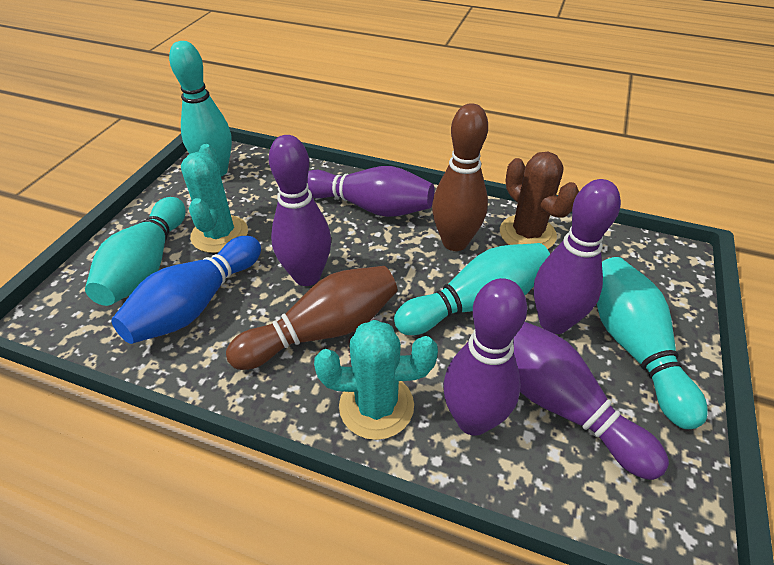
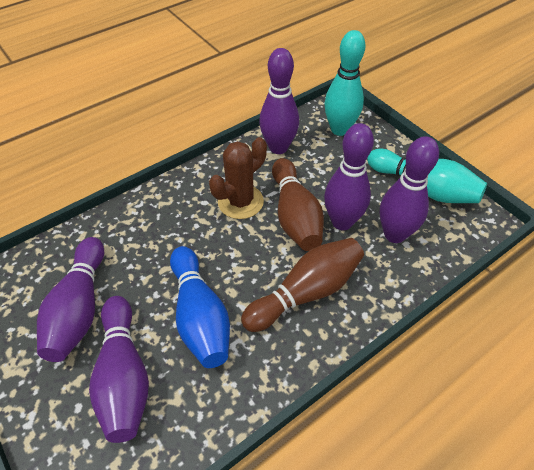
turquoise bowling pin: [85,197,186,306] [169,41,232,177] [394,243,550,335] [597,257,708,429] = 4 -> [324,30,366,136] [367,149,487,203] = 2
turquoise cactus: [181,144,248,253] [314,320,438,440] = 2 -> none = 0

